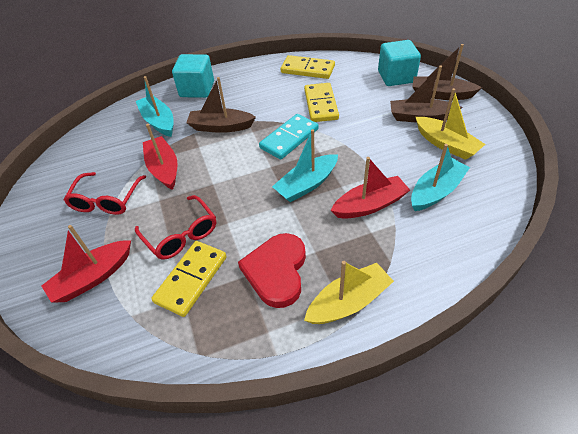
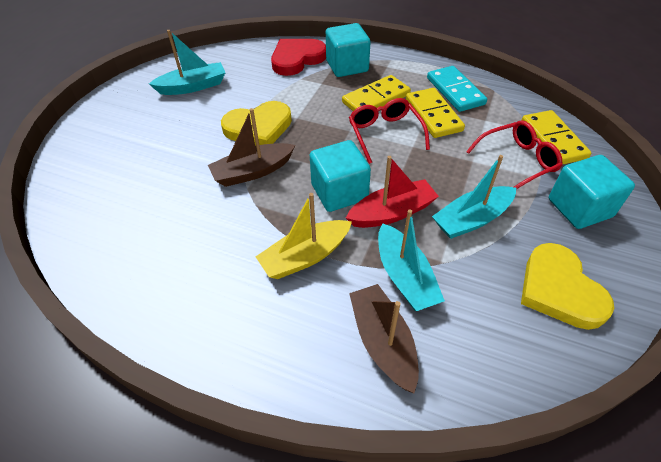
brown boat: [186,77,256,133] [390,65,462,123] [412,44,482,100] = 3 -> [208,108,295,187] [349,284,419,393] = 2
red boat: [42,225,131,303] [143,124,177,190] [331,157,410,219] = 3 -> [346,156,439,228] = 1
turquoise cube: [172,54,214,98] [378,40,421,86] = 2 -> [310,140,371,212] [326,23,370,77] [549,155,635,229] = 3
yellow boat: [304,261,394,324] [416,88,485,160] = 2 -> [255,193,352,279] = 1
yellow heart: none = 0 -> [221,101,292,146] [521,243,614,330] = 2

